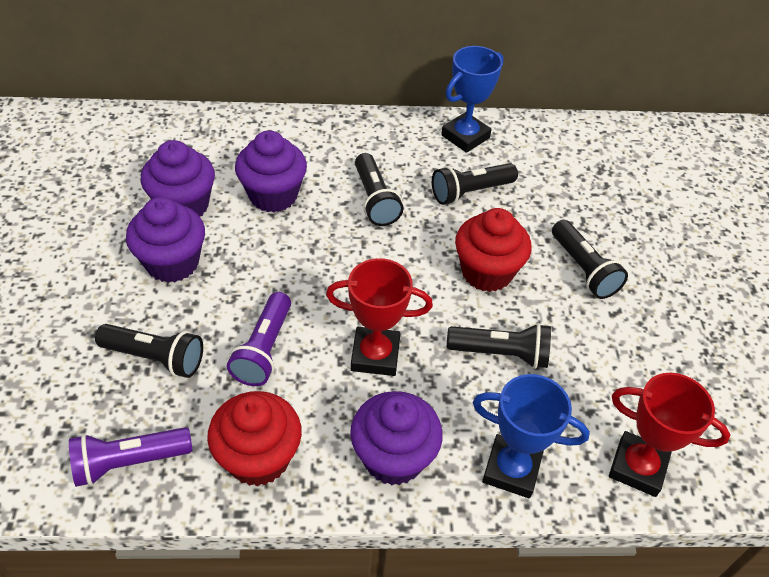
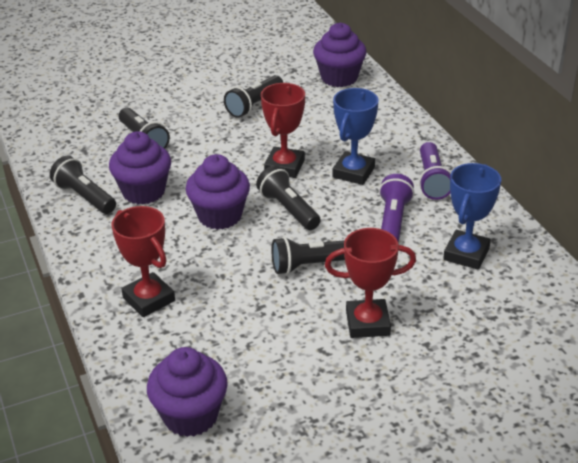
red cupcake: [207,391,302,486] [455,208,532,292] = 2 -> none = 0
red trophy: [326,258,433,376] [609,373,731,497] = 2 -> [112,206,175,317] [261,83,305,178] [325,228,416,338] = 3

